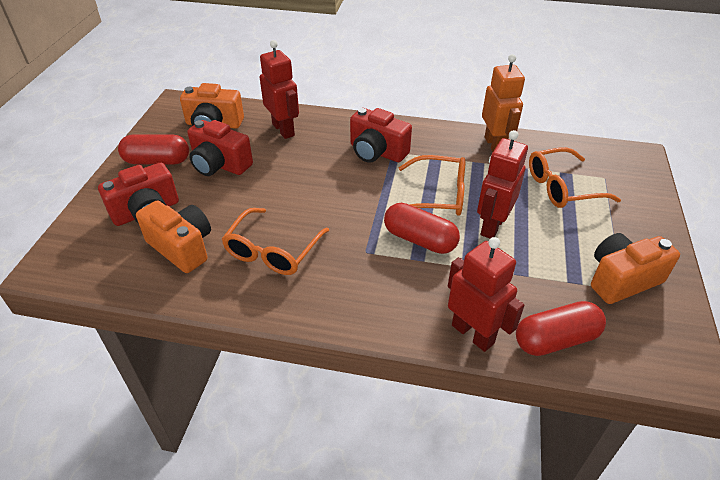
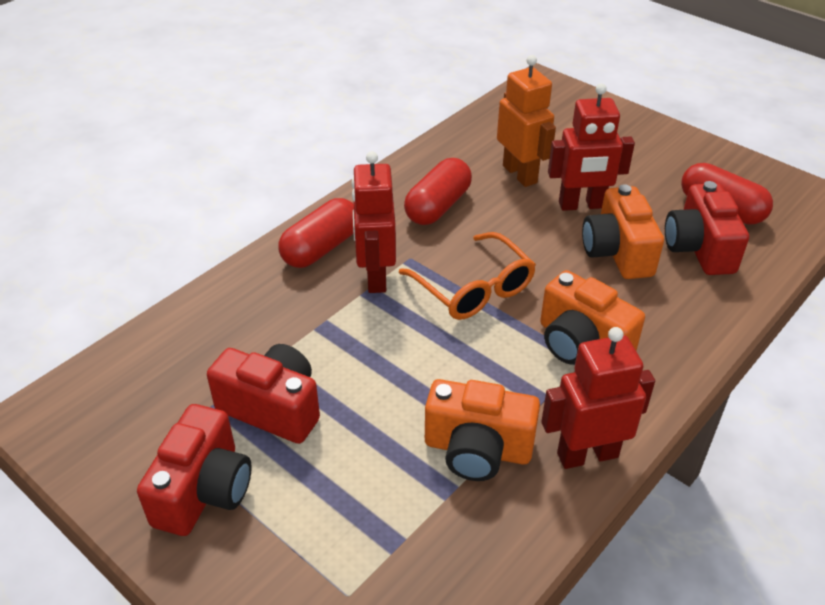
orange glasses: [222,208,329,275] [398,155,465,216] [529,147,621,208] = 3 -> [399,232,536,320] = 1

